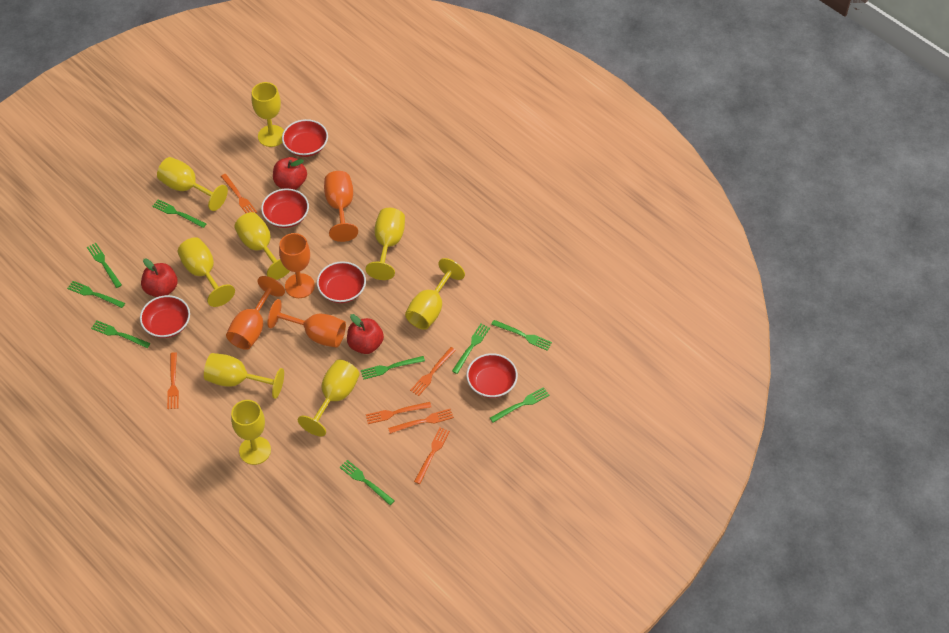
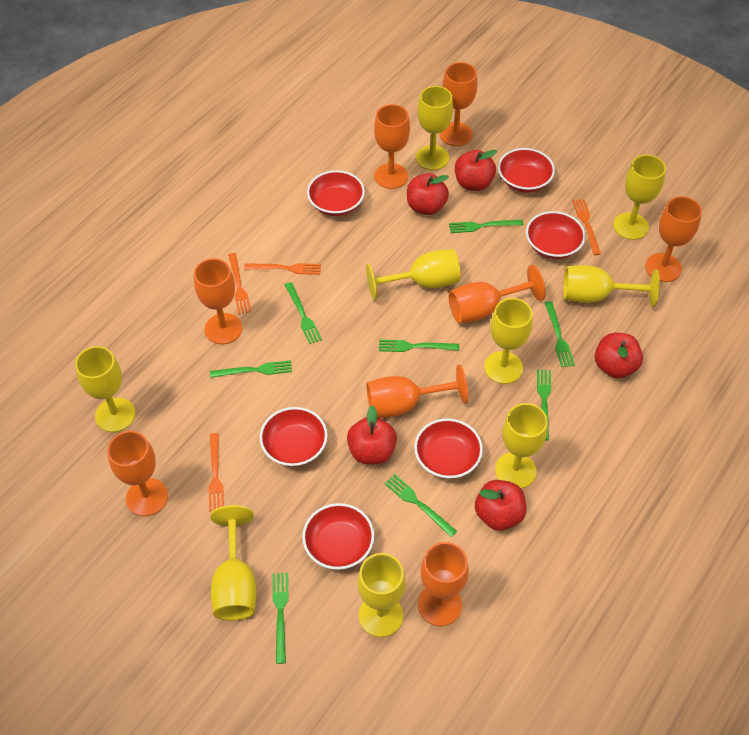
green fork: [67,281,125,308] [87,243,122,288] [91,320,150,348] [152,199,206,228] [339,460,395,505] [361,356,425,380] [452,324,490,374] [490,387,550,423] [491,320,552,351] = 9 -> [210,360,292,378] [273,573,289,664] [285,282,322,344] [379,340,459,352] [384,474,457,537] [449,220,524,233] [537,369,551,441] [545,301,575,367] = 8
orange fork: [167,352,179,409] [221,174,257,213] [366,402,431,424] [388,409,454,434] [410,347,456,396] [414,427,450,484] = 6 -> [208,433,224,511] [228,253,251,315] [244,263,321,275] [573,199,601,255] = 4
orange goblet: [226,276,285,350] [267,299,346,348] [279,233,315,298] [324,171,358,242] = 4 -> [107,431,168,516] [194,258,242,344] [367,364,468,418] [374,104,410,189] [418,542,469,626] [439,62,478,146] [449,265,546,324] [645,196,702,282] = 8
red apple: [141,259,178,297] [273,157,307,190] [347,314,384,354] = 3 -> [347,405,397,464] [407,173,449,215] [455,150,497,191] [475,480,527,531] [595,333,643,378] = 5
red bowl: [140,295,190,338] [261,188,309,228] [282,119,328,157] [317,261,366,303] [466,353,518,398] = 5 -> [260,407,328,467] [302,503,374,570] [307,170,365,216] [414,418,483,479] [498,148,555,193] [526,211,586,259] = 6

